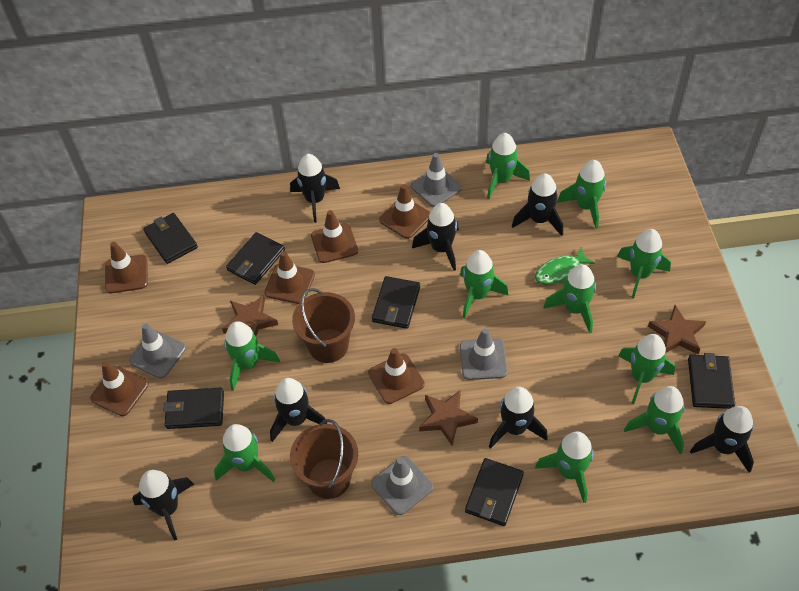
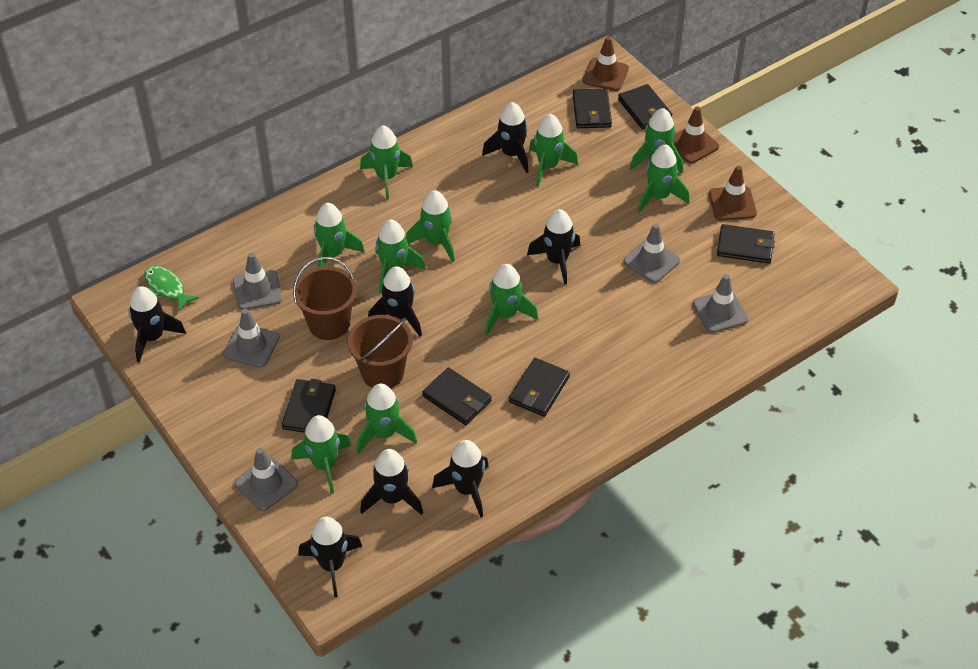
brown star: [222,295,278,336] [419,390,478,446] [648,305,706,354] = 3 -> none = 0
brown traffic cone: [90,361,149,416] [105,242,148,293] [264,251,315,304] [311,210,358,263] [368,348,425,404] [379,184,430,239] = 6 -> [583,37,629,91] [673,106,719,163] [709,166,757,221] = 3
grey traffic cone: [129,323,186,378] [371,456,433,515] [411,153,462,207] [460,328,507,380] = 4 -> [223,309,280,368] [233,253,282,310] [234,448,298,511] [623,224,680,283] [693,274,748,333] = 5

